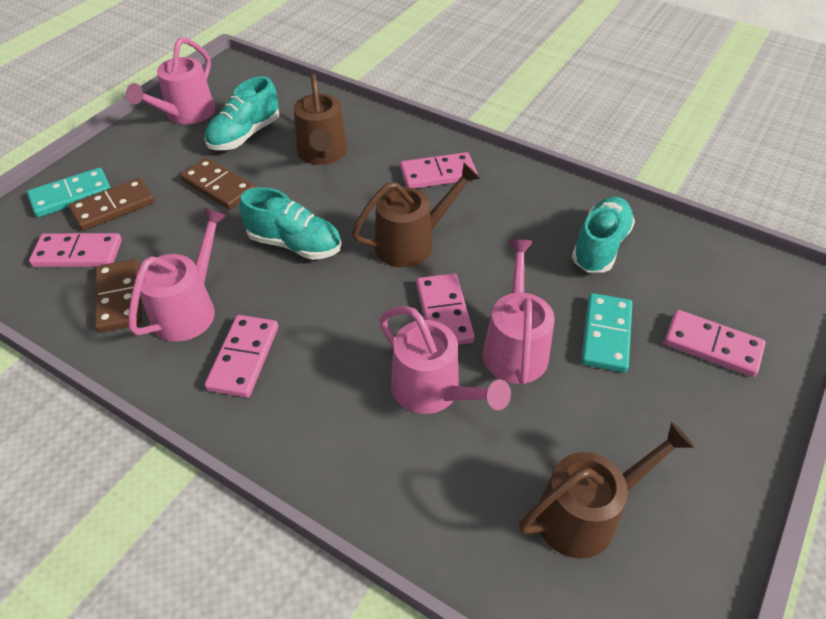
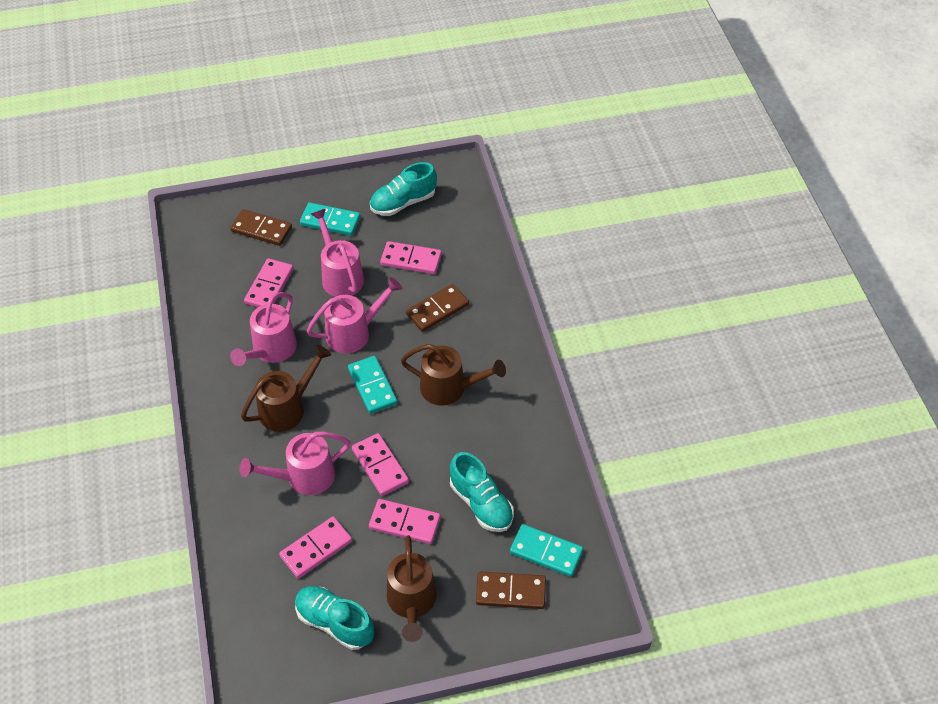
turquoise domino: [27,168,111,217] [581,293,632,373] = 2 -> [300,203,360,236] [348,356,398,414] [510,524,583,577] = 3

